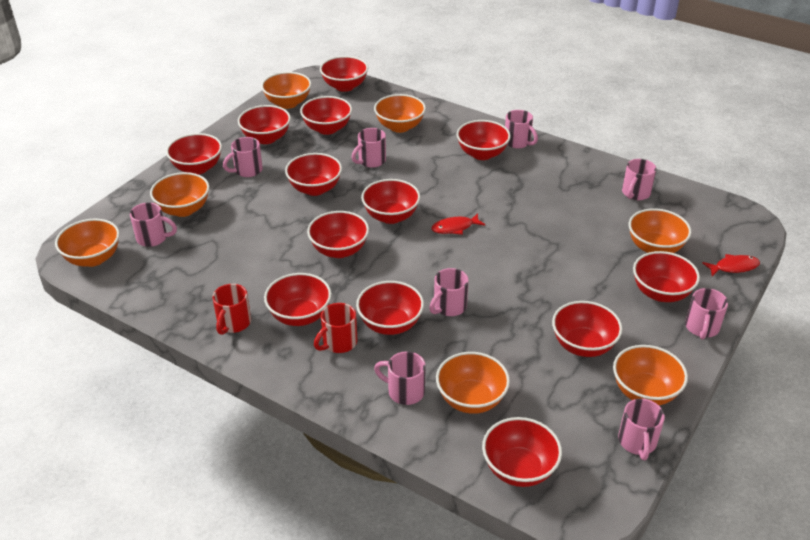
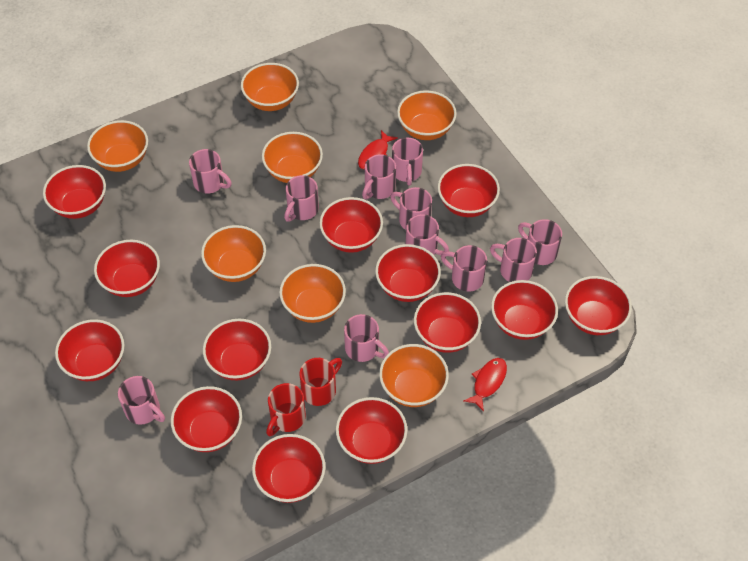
pink mug: [130,203,177,247] [223,137,263,177] [352,128,386,168] [374,351,426,405] [429,268,469,316] [505,110,538,148] [618,399,665,460] [622,159,656,200] [685,288,728,340] = 9 -> [118,376,165,425] [189,149,232,194] [284,175,319,222] [344,314,389,362] [362,154,396,199] [390,187,432,230] [392,138,423,186] [406,214,449,255] [441,245,487,292] [490,238,537,282] [518,219,562,265] = 11

